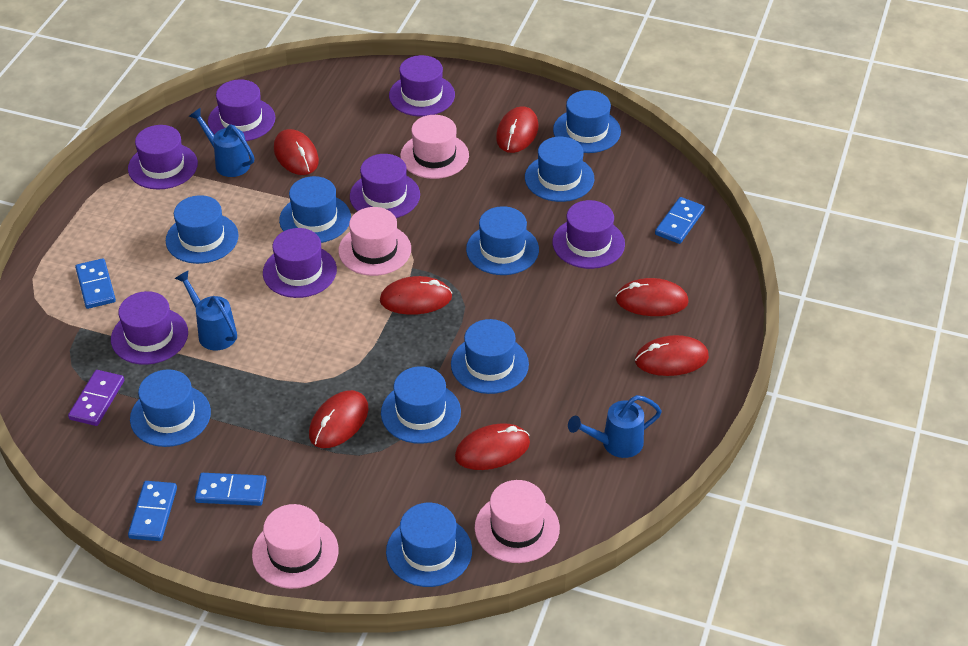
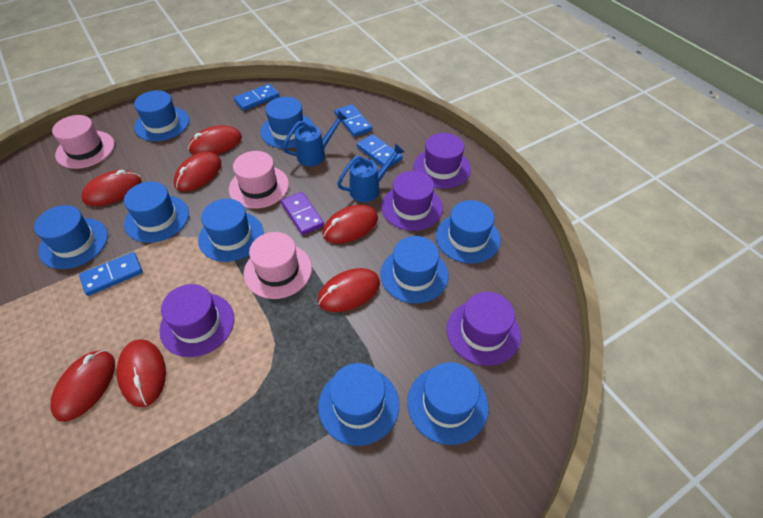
blue watering can: [175,270,237,351] [189,108,254,177] [568,395,662,458] = 3 -> [283,111,347,166] [337,144,404,202] = 2
pink hat: [252,504,338,589] [338,207,411,276] [400,115,469,179] [475,480,560,563] = 4 -> [52,115,114,169] [229,151,289,209] [244,232,312,299] = 3
purple hat: [111,291,188,365] [128,125,198,190] [208,80,275,141] [263,228,337,298] [350,154,420,218] [389,55,455,116] [552,200,625,269] = 7 -> [159,284,234,357] [381,171,443,231] [413,133,471,189] [447,292,521,366] = 4

